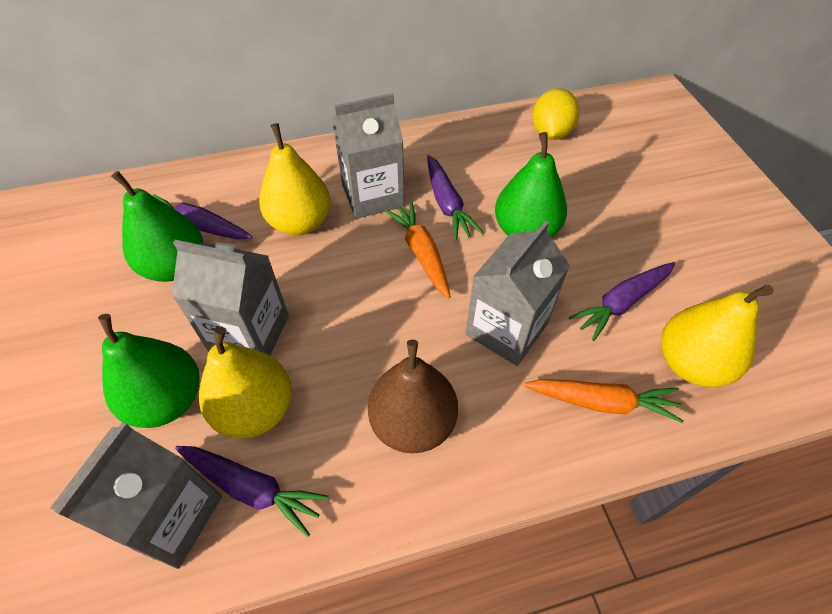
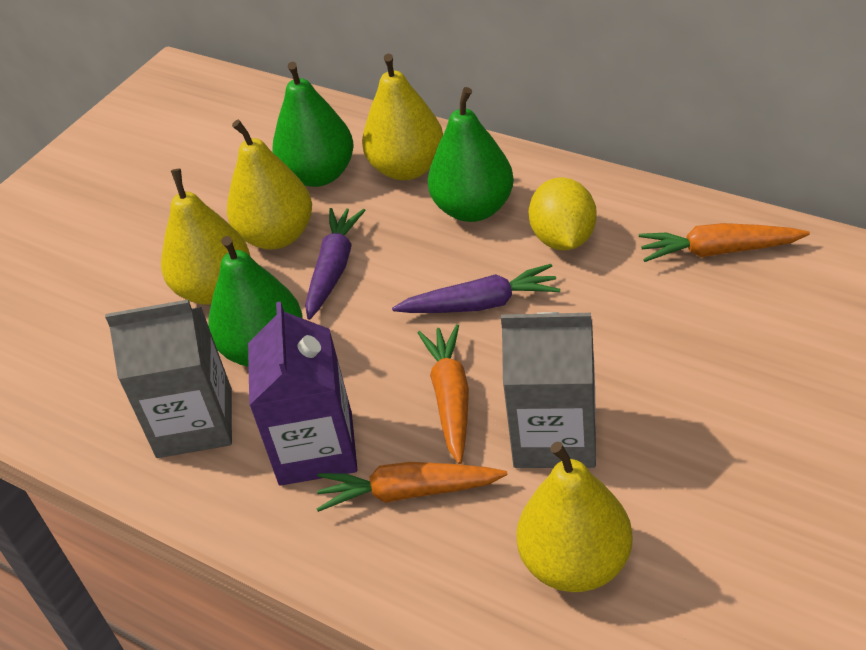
brown pear: [368,339,458,453] = 1 -> none = 0
grey carton: [50,422,222,569] [172,240,289,356] [332,93,405,219] [465,221,570,366] = 4 -> [105,300,232,458] [501,312,596,468] = 2
orange carrot: [385,201,451,299] [523,379,684,423] = 2 -> [317,462,508,512] [418,324,469,464] [639,223,810,262] = 3
purple carrot: [153,194,252,239] [175,446,329,537] [427,155,484,241] [569,262,675,341] = 4 -> [305,208,365,320] [392,264,560,313] = 2
purple carton: none = 0 -> [248,301,358,486] = 1
yellow pear: [199,326,292,439] [259,123,331,235] [661,285,774,387] = 3 -> [161,168,250,305] [227,120,312,250] [362,54,443,180] [516,442,633,592] = 4

